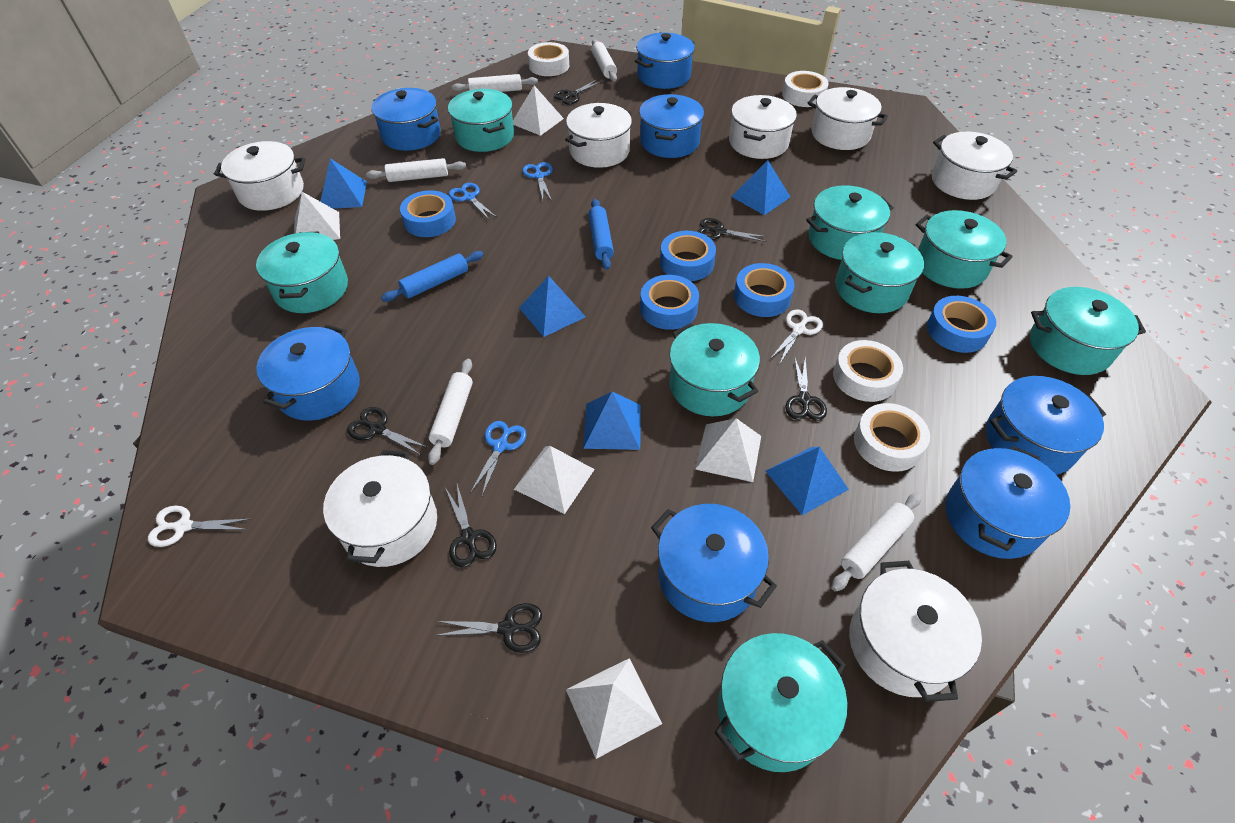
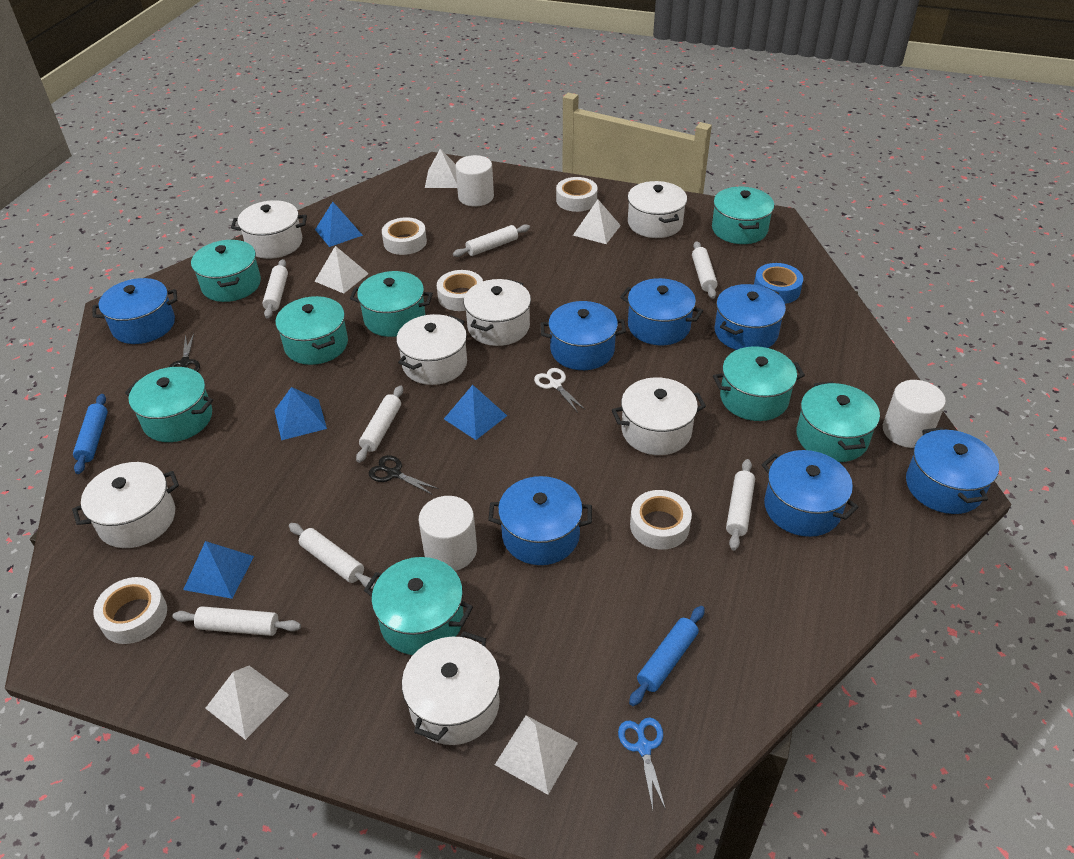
black scissors: [347,407,429,456] [435,603,542,653] [446,484,497,567] [554,79,603,105] [697,218,768,242] [785,356,827,421] = 6 -> [169,333,200,372] [369,455,439,495] = 2
blue pyramid: [320,158,367,209] [519,276,586,337] [583,391,641,450] [731,160,790,215] [765,447,849,515] = 5 -> [183,541,254,599] [274,387,327,440] [315,202,363,247] [444,385,507,440] = 4
blue scissors: [449,183,496,220] [470,421,526,496] [522,162,553,201] = 3 -> [618,717,666,810] = 1
blue tape: [400,190,456,237] [640,275,699,330] [660,231,716,281] [734,263,795,317] [927,296,996,353] = 5 -> [754,263,803,304] = 1
white cylinder: none = 0 -> [419,496,477,571] [455,155,494,206] [883,380,946,448] = 3
white rolling pin: [366,158,466,182] [428,359,473,465] [452,74,538,92] [591,39,617,82] [831,493,922,592] = 5 -> [172,606,301,636] [262,259,288,319] [289,523,375,589] [356,385,403,463] [453,224,530,257] [692,241,718,299] [726,459,755,551] = 7
white scissors: [148,506,250,547] [770,309,823,363] = 2 -> [534,368,586,411] = 1
white tape: [528,42,569,76] [782,71,829,107] [833,340,903,402] [854,403,930,472] = 4 -> [93,577,167,644] [382,217,427,255] [437,270,483,311] [556,177,598,212] [630,490,692,550] = 5

